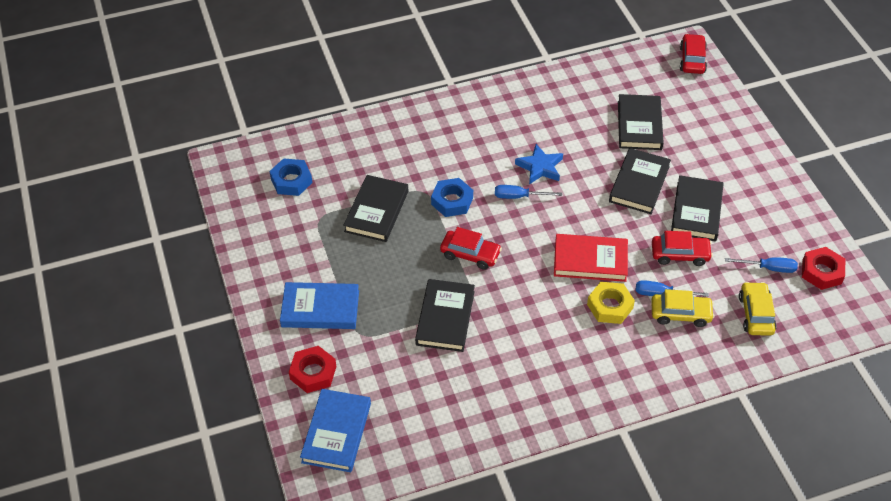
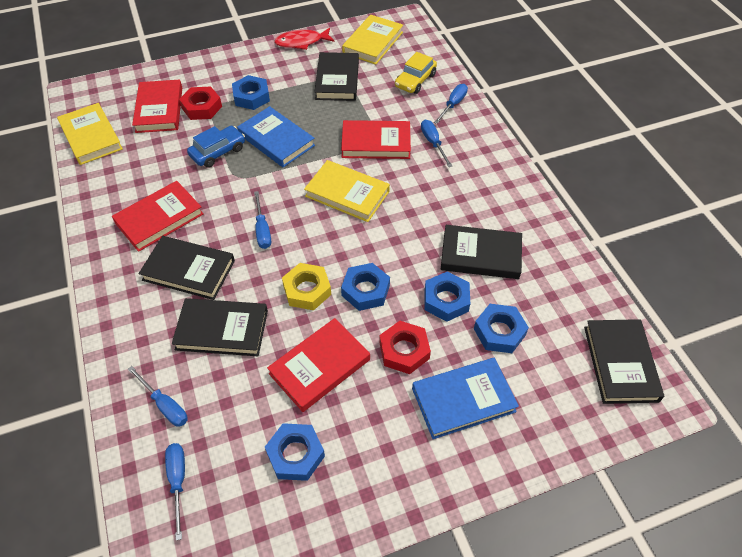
blue car: none = 0 -> [187,126,245,168] = 1
blue nut: [270,158,313,196] [431,178,473,217] = 2 -> [232,75,270,110] [265,423,325,481] [341,263,390,311] [425,271,470,322] [474,304,529,353] = 5
blue screwdriver: [495,185,562,199] [636,280,709,297] [725,257,798,273] = 3 -> [128,366,188,427] [165,443,185,540] [254,191,271,249] [421,120,452,167] [434,84,468,124] = 5
blue star: [515,144,563,184] = 1 -> none = 0
red book: [554,234,628,282] = 1 -> [112,181,204,252] [132,80,182,133] [267,318,370,412] [341,120,411,159] = 4
red car: [440,227,502,270] [652,231,713,266] [680,34,707,74] = 3 -> none = 0
red fish: none = 0 -> [274,28,334,50] = 1
yellow book: none = 0 -> [57,103,123,165] [304,160,390,222] [342,15,403,65] = 3
yellow car: [651,289,714,327] [739,282,777,336] = 2 -> [395,52,437,94] = 1

